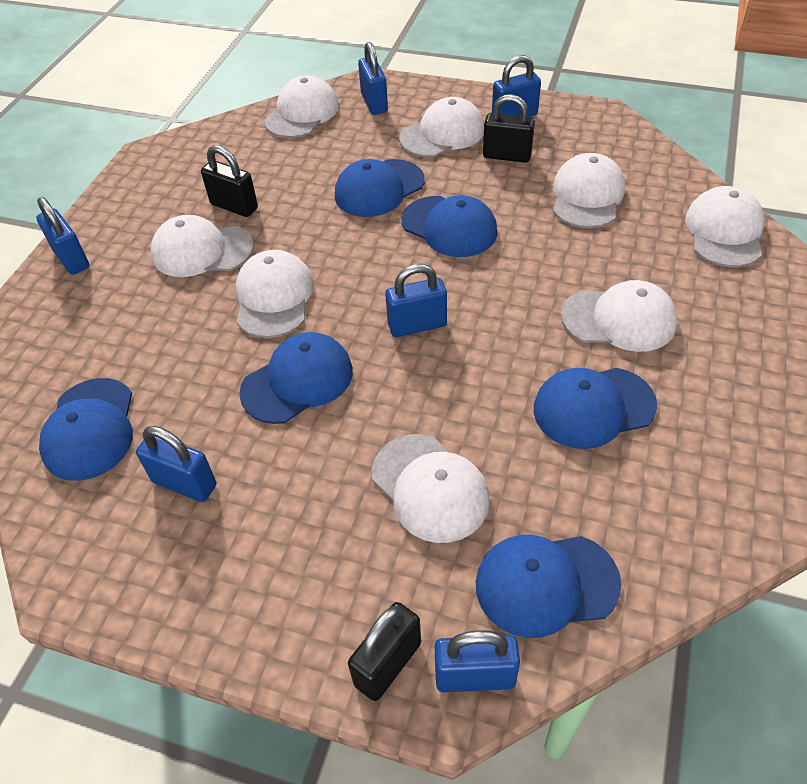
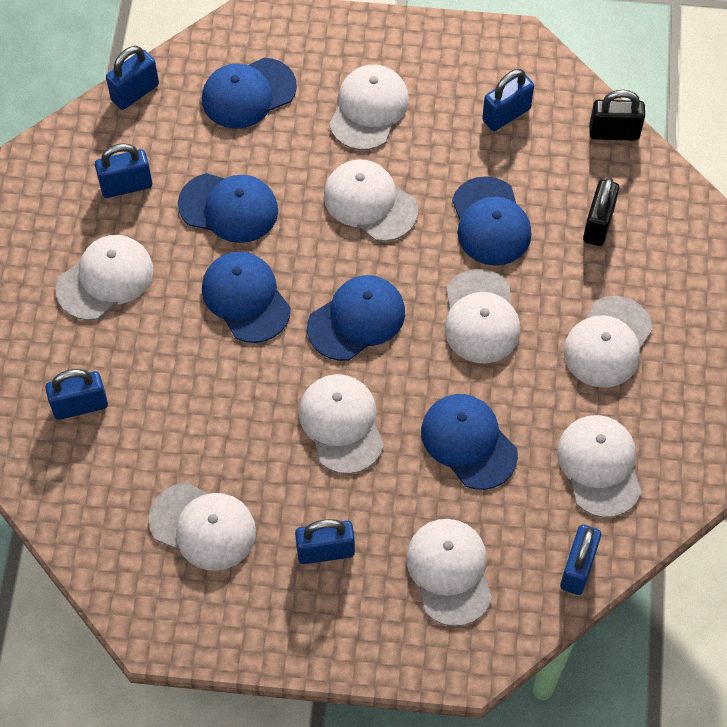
black padlock: [201,145,258,217] [348,602,421,701] [483,94,535,163] = 3 -> [583,178,619,246] [589,90,645,141] = 2
white cap: [151,215,254,277] [236,250,314,338] [264,76,339,138] [372,434,490,543] [399,97,484,157] [553,153,625,228] [561,280,678,352] [685,186,764,267] = 8 -> [56,235,153,320] [149,482,256,571] [299,374,384,474] [324,159,418,242] [329,65,409,150] [406,519,492,626] [445,269,520,363] [557,415,642,518] [563,296,653,388] = 9

